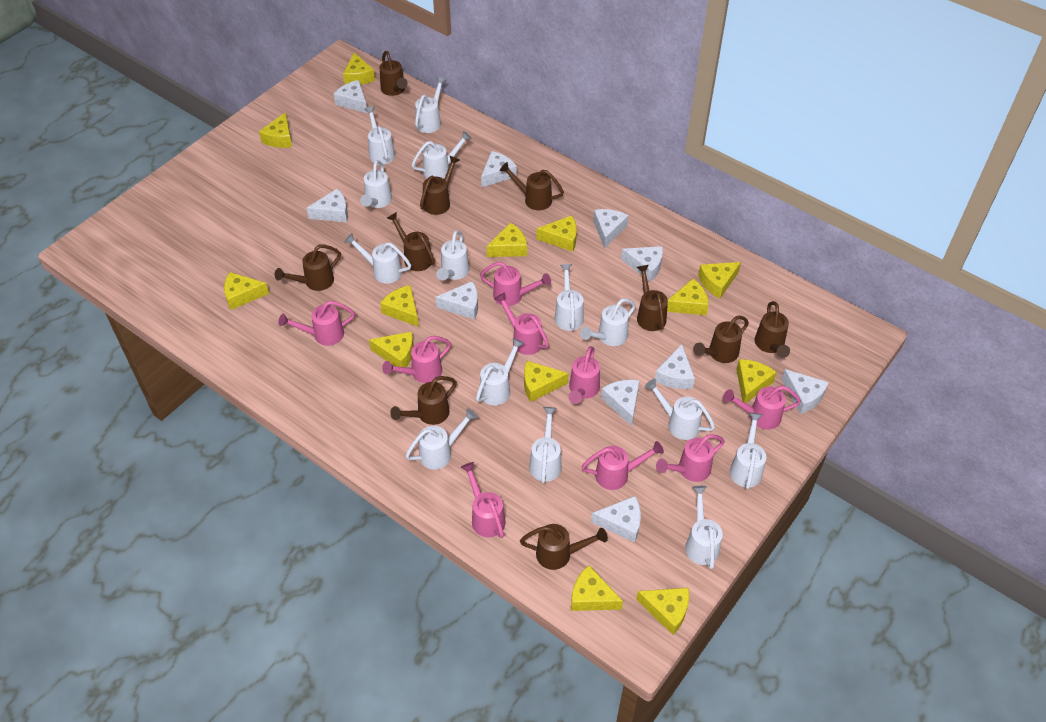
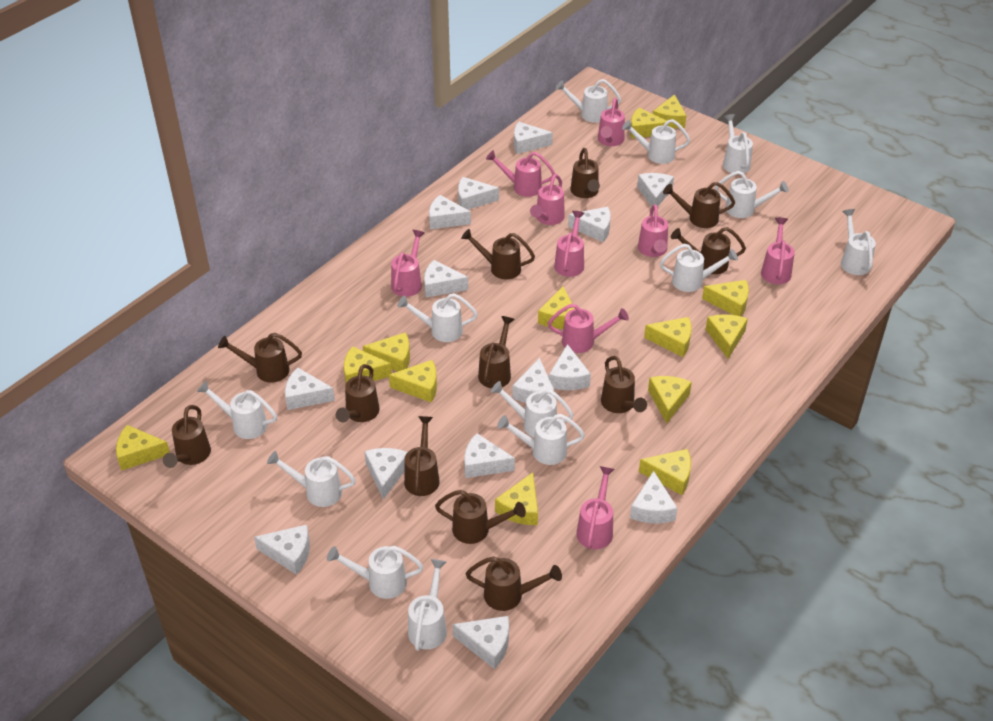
brown watering can: [275,245,341,291] [380,51,408,96] [387,212,435,271] [390,376,457,425] [420,155,459,215] [500,162,564,210] [520,524,608,570] [637,265,668,331] [693,315,749,363] [755,301,790,358] = 10 -> [163,405,211,468] [218,333,302,383] [336,364,379,422] [404,416,440,496] [435,490,526,544] [461,229,535,279] [466,556,562,611] [478,316,515,388] [571,148,600,198] [601,356,647,413] [663,182,735,228] [671,227,746,274] = 12
white cheese: [306,189,348,222] [334,80,368,113] [435,281,478,320] [481,151,517,187] [591,496,641,543] [593,209,629,249] [601,380,640,426] [621,246,663,282] [655,344,695,389] [782,369,829,414] = 10 -> [254,525,310,575] [285,368,335,410] [364,448,407,500] [424,260,468,298] [429,195,471,229] [453,616,509,669] [458,177,499,210] [464,433,515,478] [512,358,554,403] [514,122,553,154] [549,344,591,390] [568,207,611,242] [630,471,678,524] [637,173,674,207] = 14
white watering can: [344,233,411,284] [360,160,392,208] [364,106,395,164] [405,408,477,470] [412,131,472,179] [415,77,446,133] [436,230,469,281] [476,338,524,405] [529,407,562,484] [555,264,584,331] [580,298,636,346] [645,379,715,440] [685,486,723,569] [730,413,766,489] = 14 -> [197,381,277,439] [267,451,356,507] [327,546,424,599] [397,293,478,342] [408,559,447,651] [491,381,574,437] [497,414,585,465] [556,79,621,123] [622,119,690,164] [660,244,738,292] [715,171,789,218] [723,114,753,173] [841,209,876,275] = 13

